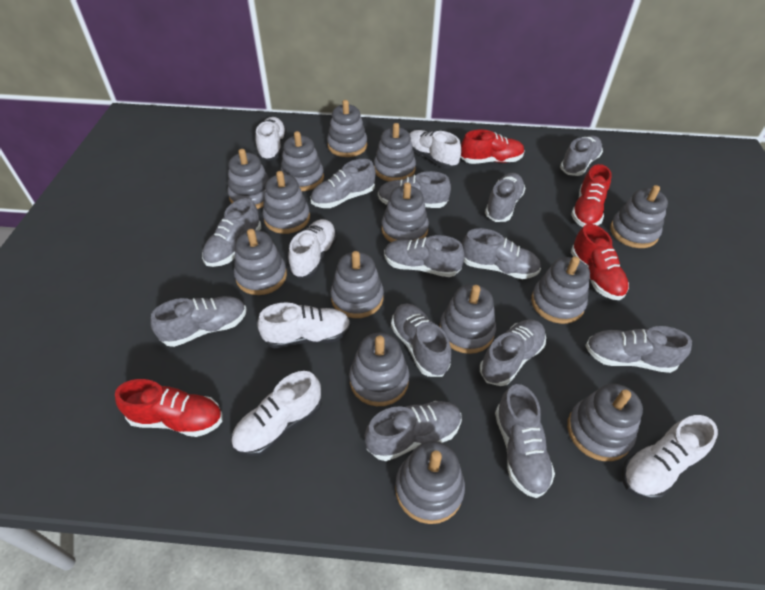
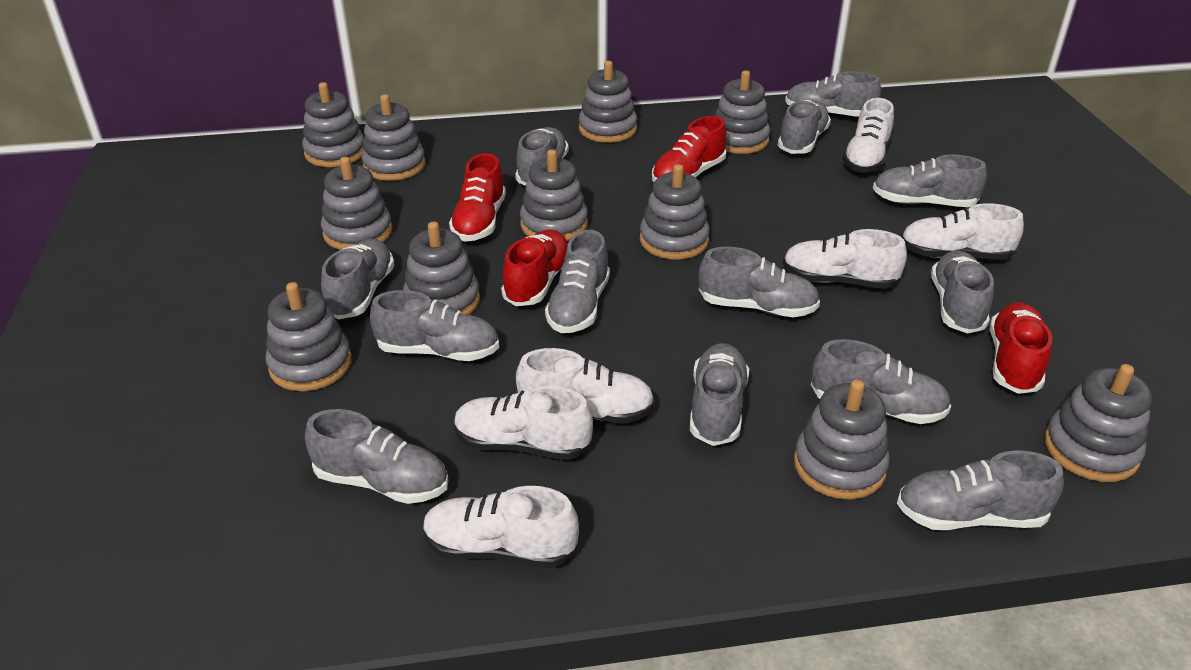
grey stacking toy: [227,149,269,209] [234,229,287,295] [263,171,310,234] [280,131,324,191] [327,100,367,157] [331,251,384,318] [349,333,410,406] [374,123,416,181] [381,182,429,242] [395,441,465,524] [440,284,496,354] [531,256,590,324] [567,384,643,461] [610,185,668,248] = 14 -> [265,282,352,391] [302,82,364,167] [321,157,392,250] [361,94,425,181] [403,222,480,315] [520,149,588,241] [579,61,637,143] [640,164,710,260] [714,70,770,154] [794,380,890,499] [1044,364,1152,482] = 11

